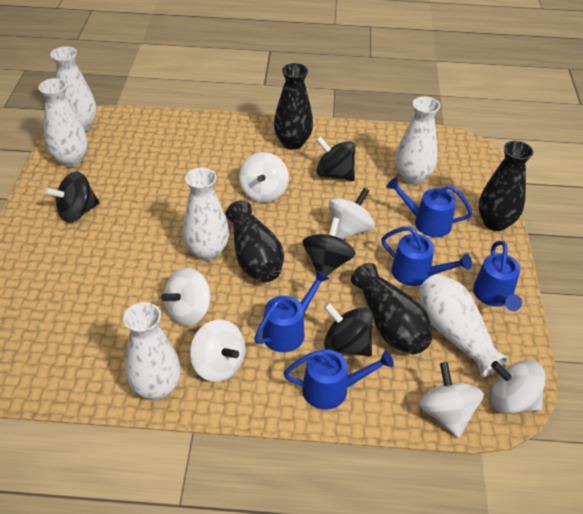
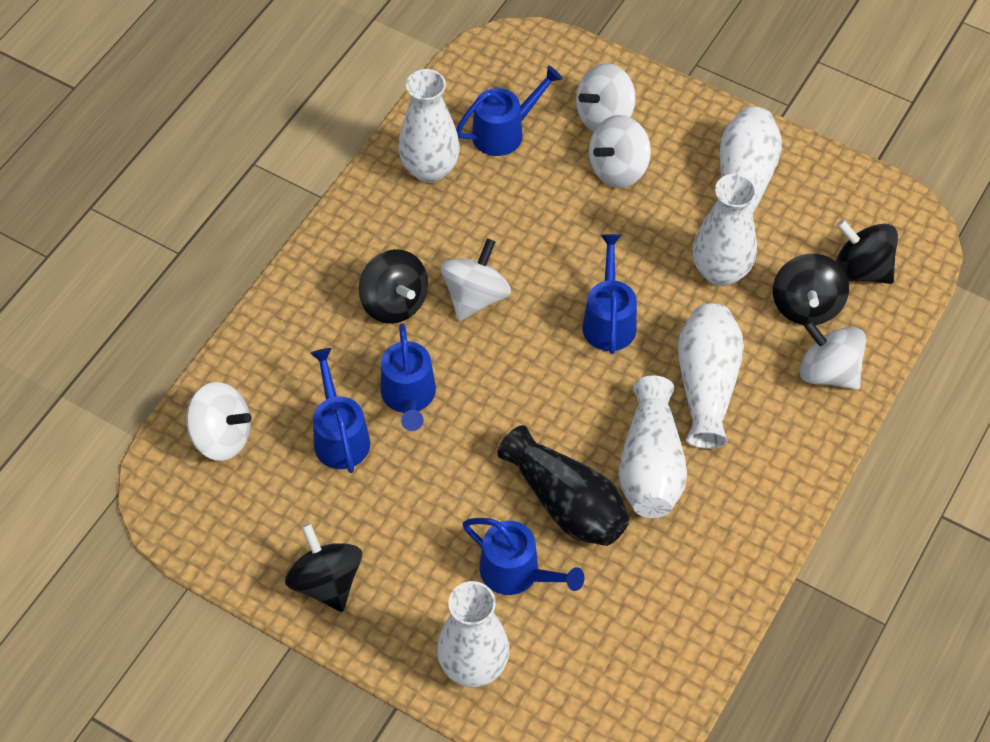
black vase: [226,200,284,282] [274,63,313,150] [351,263,432,354] [479,141,534,231] = 4 -> [497,425,629,546] = 1
white spinning top: [161,268,210,326] [190,320,245,382] [239,152,289,202] [329,188,375,239] [419,362,484,438] [490,360,546,414] = 6 -> [186,382,252,461] [441,238,511,321] [576,63,636,132] [589,115,651,188] [799,320,866,390] = 5

